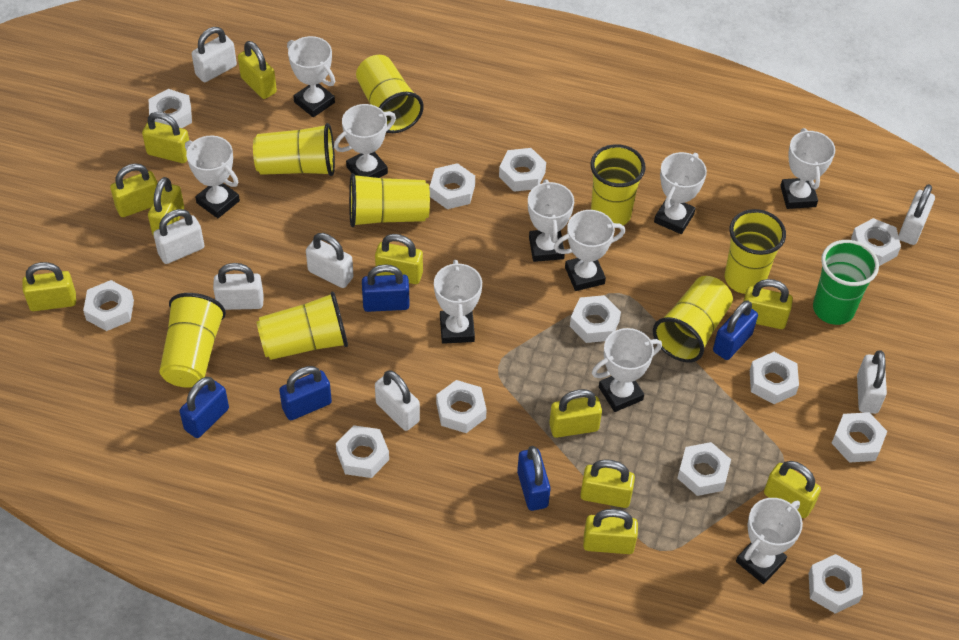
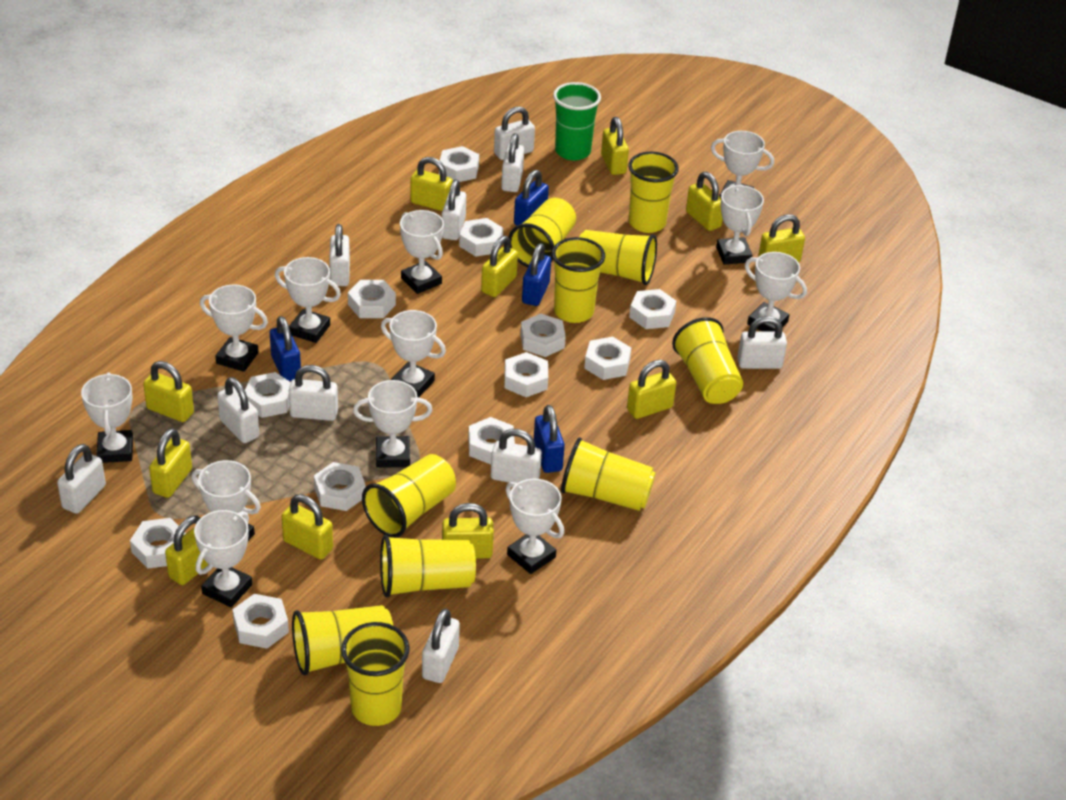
blue padlock: [180,377,229,438] [279,366,332,420] [362,264,410,312] [517,446,551,511] [713,300,758,360] = 5 -> [270,316,301,381] [514,170,549,225] [522,243,551,306] [534,405,565,473] = 4
white padlock: [153,209,205,264] [192,27,237,82] [213,263,264,310] [306,233,354,288] [375,370,420,431] [857,350,887,414] [898,184,935,245] = 7 -> [57,444,106,514] [217,377,259,443] [289,365,338,421] [329,224,350,286] [422,608,460,683] [442,180,466,240] [491,429,542,483] [494,107,535,160] [501,133,524,192] [737,316,787,369] = 10
white trophy: [185,135,240,218] [287,36,335,117] [334,104,396,178] [434,260,482,344] [528,179,574,262] [553,210,625,291] [592,328,662,412] [654,152,707,234] [736,498,803,584] [780,128,835,209] = 10 -> [81,373,133,463] [192,460,261,541] [194,510,252,608] [200,284,268,372] [275,257,341,343] [353,380,432,468] [381,310,446,397] [400,210,444,294] [506,478,564,574] [711,131,774,197] [716,185,764,265] [745,252,807,332] = 12
yellow cup: [159,293,226,388] [253,123,335,176] [257,292,348,360] [349,173,430,227] [356,55,424,133] [591,144,646,226] [653,276,733,362] [725,209,786,294] = 8 -> [292,605,393,675] [341,622,410,726] [362,454,456,538] [380,535,476,597] [508,198,576,267] [552,237,605,323] [561,437,656,511] [579,230,657,285] [628,152,679,233] [672,317,743,404] = 10

